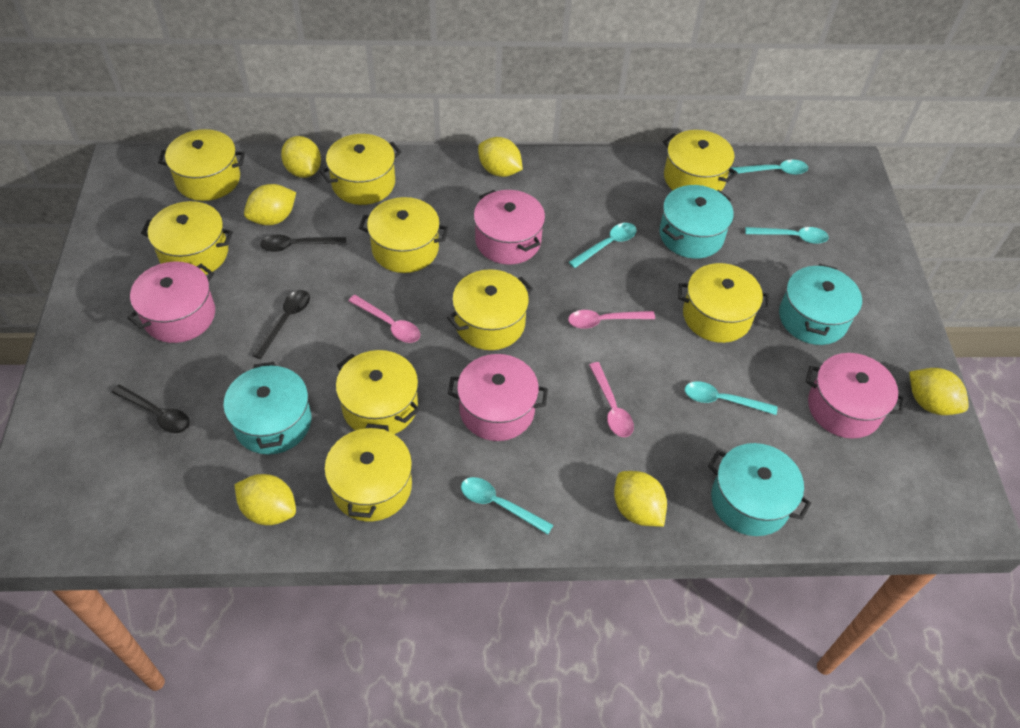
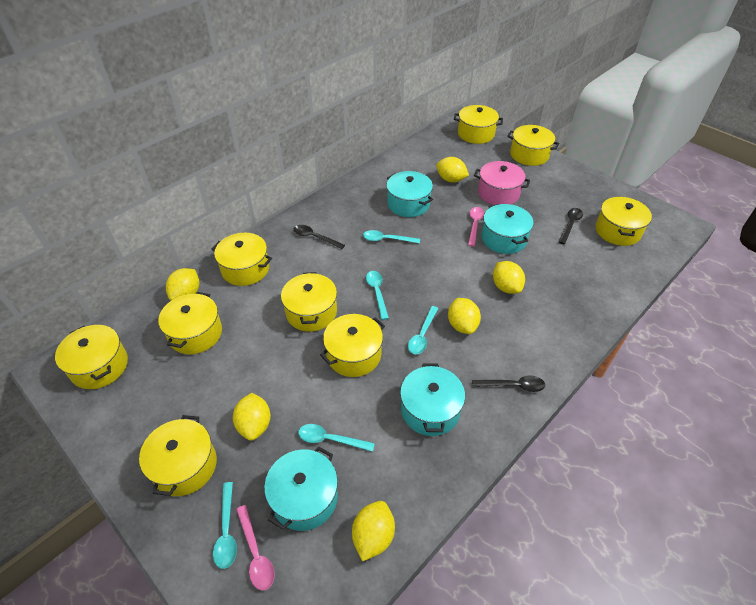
pink pot: [127,262,215,343] [448,354,548,441] [474,190,545,265] [805,353,906,439] = 4 -> [474,161,530,205] = 1
pink spoon: [348,295,420,343] [568,310,655,329] [589,362,634,437] = 3 -> [236,505,274,590] [468,207,484,246] = 2

